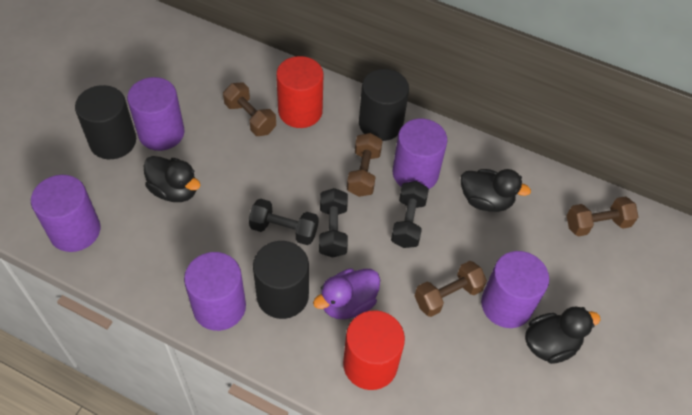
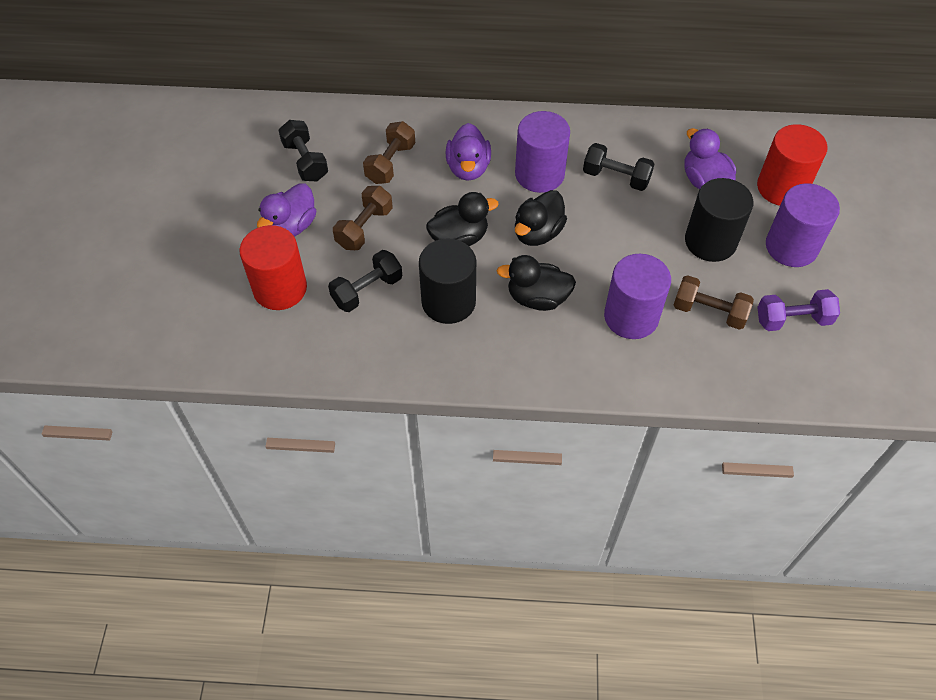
black cylinder: [75,85,136,159] [253,241,309,319] [359,69,409,141] = 3 -> [419,239,476,324] [685,178,753,262] = 2
brown dumbbell: [223,83,276,136] [347,133,383,197] [415,261,487,317] [567,196,638,237] = 4 -> [333,186,393,250] [363,121,415,184] [674,275,754,330] = 3
purple cylinder: [31,175,100,252] [127,77,185,151] [184,252,246,331] [393,118,447,189] [481,251,549,328] = 5 -> [515,111,570,193] [604,254,671,339] [766,183,840,267] = 3
purple duck: [313,268,380,319] = 1 -> [257,183,316,237] [446,123,491,181] [685,128,736,189] = 3
purple dumbbell: none = 0 -> [757,289,840,331] = 1

